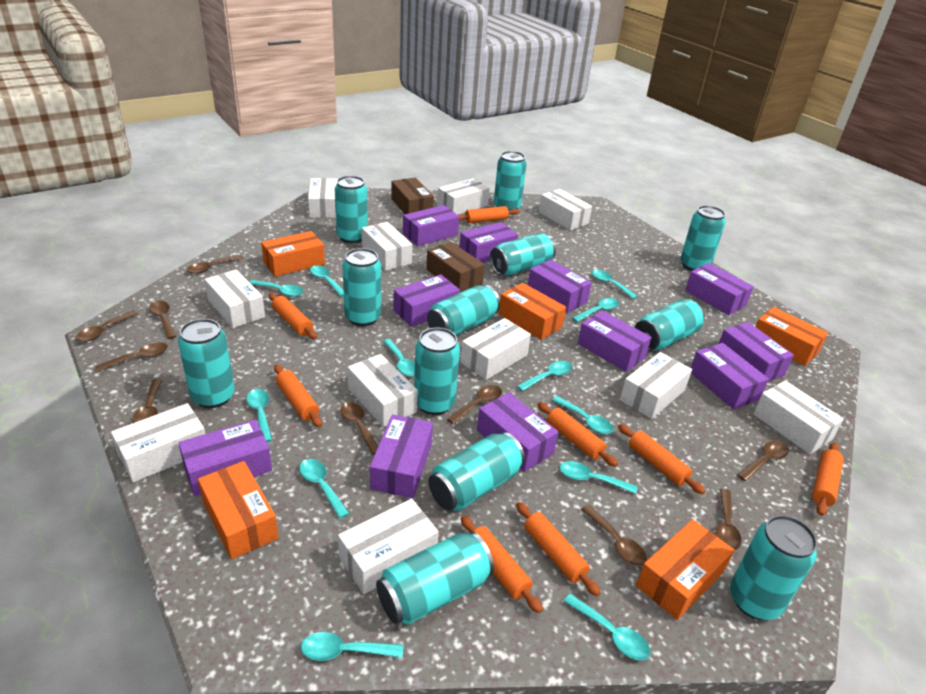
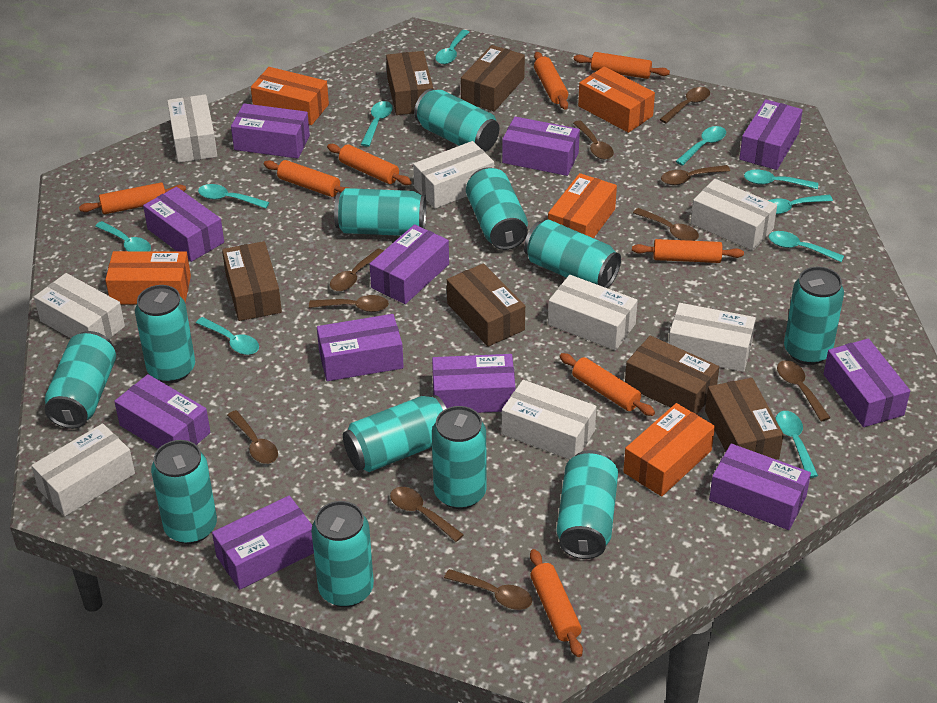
brown box: [391,178,434,214] [426,242,485,292] = 2 -> [222,241,282,321] [386,51,433,115] [447,263,525,347] [461,45,525,111] [625,336,719,414] [705,378,784,460] = 6
turquoise spoon: [247,389,272,442] [250,280,303,297] [299,459,349,519] [301,632,403,661] [310,265,344,296] [383,339,415,376] [517,361,573,391] [552,396,613,434] [560,461,638,494] [564,594,650,661] [573,298,619,322] [592,270,638,299] = 12 -> [95,221,151,251] [196,317,259,355] [198,184,270,208] [361,101,393,147] [435,30,469,64] [676,126,726,166] [744,169,818,189] [768,195,833,214] [769,231,844,262] [776,411,818,478] = 10
white box: [111,403,205,483] [204,269,265,328] [308,178,337,218] [338,499,438,594] [347,354,418,427] [362,222,412,271] [437,178,490,215] [460,318,531,380] [539,189,592,231] [620,352,692,419] [753,381,844,454] = 11 -> [31,424,135,516] [34,273,125,339] [167,94,217,163] [413,141,494,209] [502,380,596,459] [548,275,638,351] [669,303,756,372] [691,179,777,251] = 8

